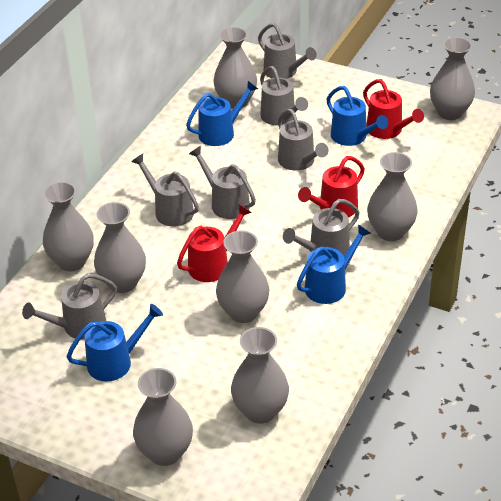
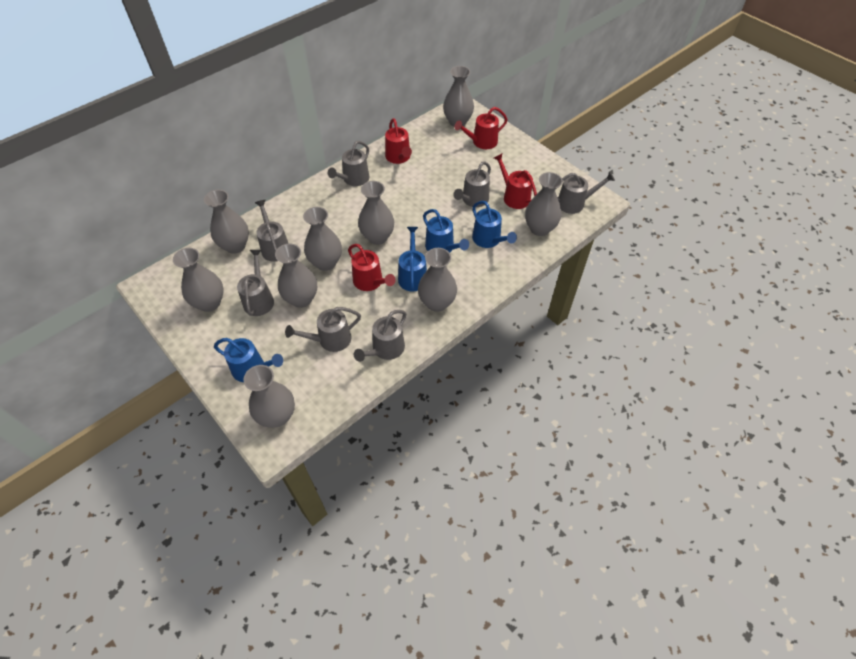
grey vase: [43,182,94,271] [94,202,146,293] [133,368,193,466] [213,27,257,109] [216,230,269,323] [231,327,289,424] [367,152,417,241] [430,37,475,120] = 8 -> [173,248,224,312] [204,190,249,254] [243,365,295,428] [275,243,317,308] [303,207,342,271] [358,181,394,245] [418,248,457,312] [443,66,474,127] [525,172,563,236] = 9
red watering can: [177,204,252,282] [298,156,365,217] [363,79,424,139] = 3 -> [348,244,396,291] [385,118,412,164] [454,107,508,149] [494,154,537,209] = 4

